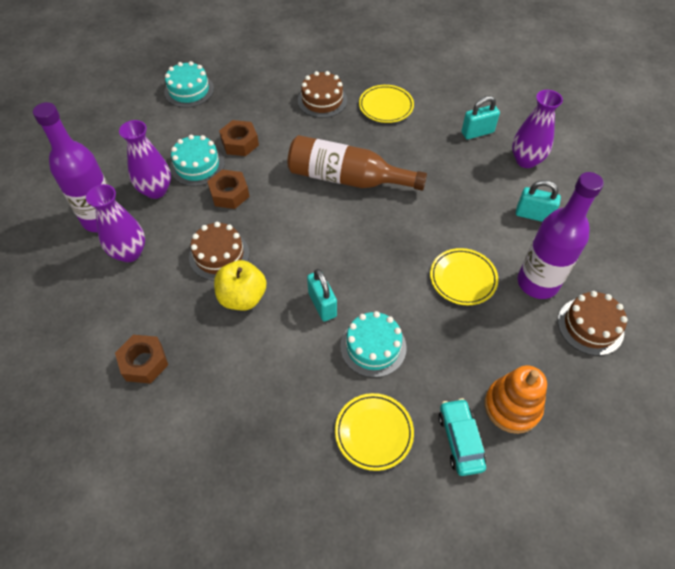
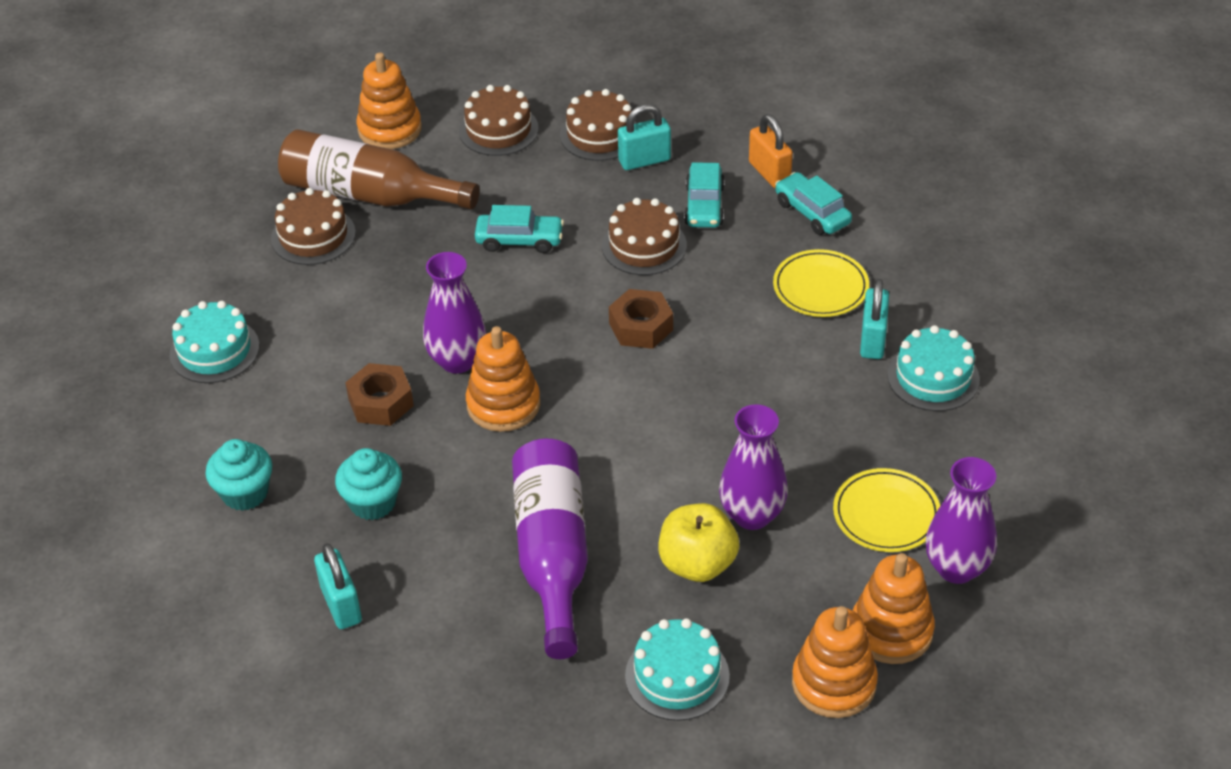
brown cake: [189,222,249,281] [298,71,347,118] [558,291,628,356] = 3 -> [271,188,356,265] [459,85,539,156] [560,89,636,161] [602,198,687,275] = 4
brown nut: [115,335,168,384] [207,169,250,209] [219,120,259,156] = 3 -> [345,363,414,426] [609,289,673,349] = 2
orange padlock: none = 0 -> [749,114,793,188] = 1
orange stacking toy: [485,365,547,434] = 1 -> [357,52,422,149] [466,326,540,432] [792,606,878,718] [853,553,935,664] = 4
purple bottle: [33,102,108,232] [518,172,604,299] = 2 -> [512,438,588,659] = 1
turquoise car: [438,398,486,476] = 1 -> [475,205,564,253] [684,162,725,228] [775,172,852,235] = 3
turquoise cupcake: none = 0 -> [205,439,272,511] [335,448,402,520] = 2
yellow plate: [335,393,414,471] [359,85,414,123] [430,248,498,305] = 3 -> [773,249,869,317] [833,468,940,552] = 2

